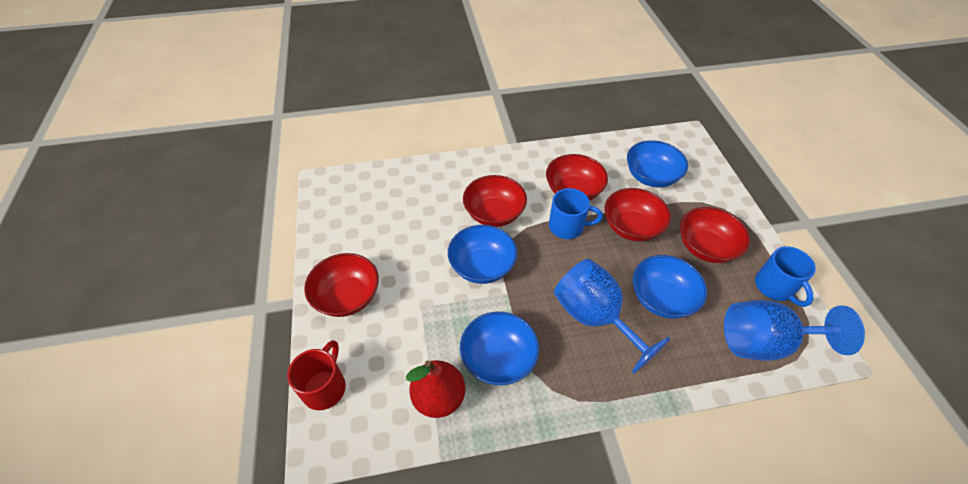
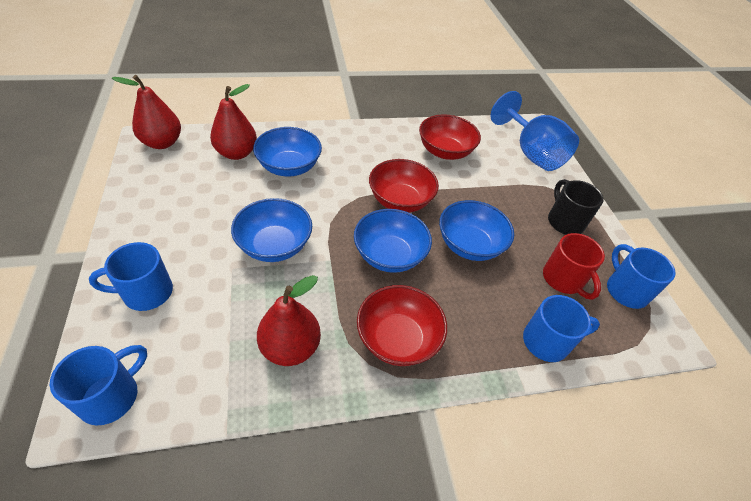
black mug: none = 0 -> [548,179,604,235] = 1
blue goblet: [554,259,671,373] [724,300,865,361] = 2 -> [490,91,579,171] = 1
blue mug: [549,188,603,239] [755,246,816,307] = 2 -> [50,345,147,425] [89,242,173,311] [523,295,600,362] [607,244,676,309] = 4
red bowl: [304,253,379,317] [463,175,527,227] [546,154,608,201] [604,188,671,241] [680,207,750,263] = 5 -> [357,285,447,366] [369,159,439,213] [419,114,481,160] = 3
red pear: [406,360,465,418] = 1 -> [112,75,181,149] [210,84,257,160] [257,275,321,366] = 3

